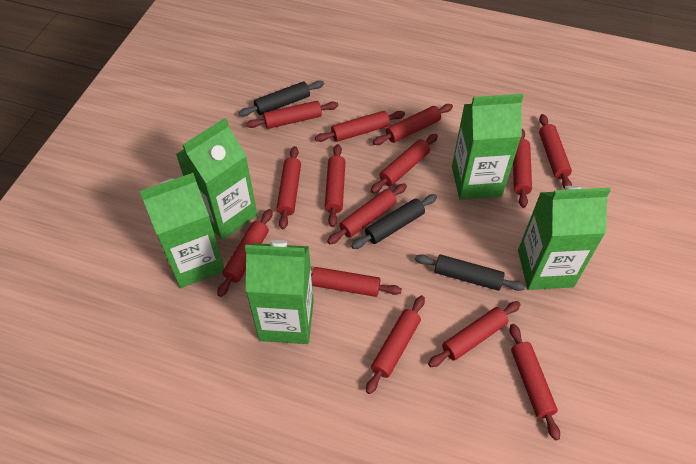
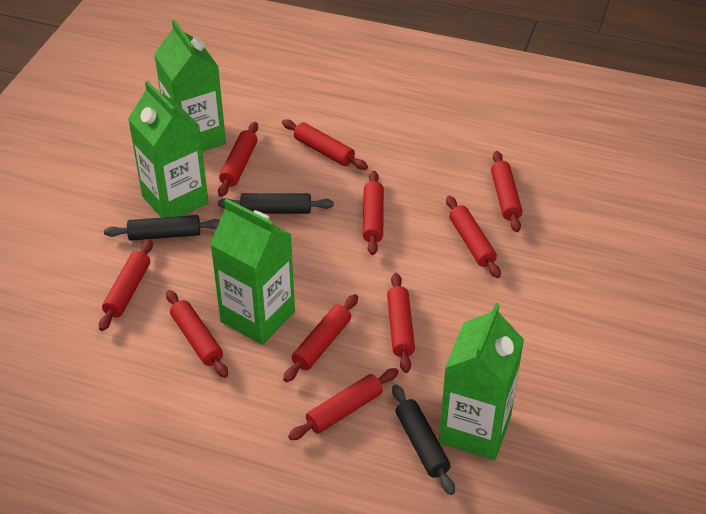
green carton: [139,173,224,288] [176,118,257,240] [245,240,314,344] [452,94,523,200] [518,186,611,290] = 5 -> [128,81,209,218] [154,20,226,152] [210,199,295,345] [439,303,524,460] = 4
red rolling pin: [217,209,272,297] [246,101,338,129] [276,146,301,229] [311,267,402,297] [315,111,405,142] [325,144,345,227] [327,183,407,244] [366,296,425,394] [371,134,438,193] [373,104,453,145] [428,301,521,367] [510,324,560,441] [513,129,532,208] [539,114,572,189] = 14 -> [99,239,153,331] [166,290,228,378] [218,122,258,197] [282,119,368,170] [283,294,358,382] [288,368,399,440] [363,171,384,255] [387,273,415,373] [446,196,501,278] [491,151,523,232] = 10

